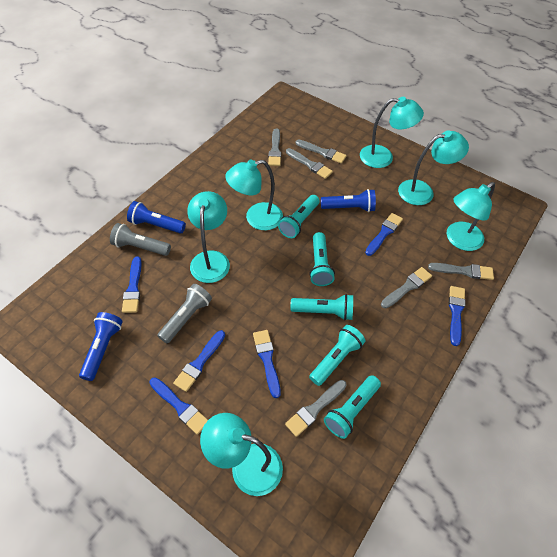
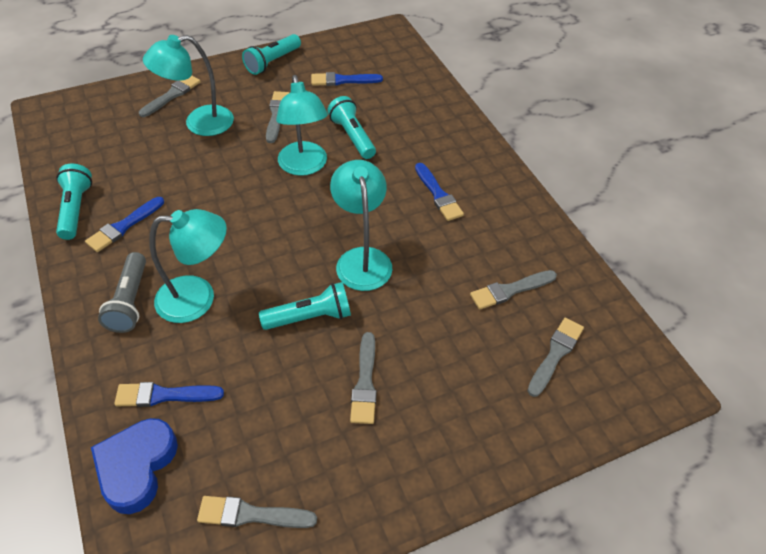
blue brush: [122,257,142,313] [149,377,208,435] [173,330,225,392] [253,330,281,398] [365,213,403,256] [449,286,466,346] = 6 -> [85,197,164,252] [114,382,224,407] [311,72,383,86] [415,163,464,221] = 4
blue flashlight: [79,312,123,381] [127,201,186,234] [321,189,376,212] = 3 -> none = 0
blue heart: none = 0 -> [91,418,178,514] = 1
grey flashlight: [110,223,171,256] [157,284,212,343] = 2 -> [98,252,146,333] = 1
turquoise flashlight: [278,195,320,238] [290,294,353,320] [309,232,335,286] [309,325,365,386] [324,375,381,439] = 5 -> [56,164,92,240] [242,34,301,75] [259,282,351,330] [327,96,376,159] = 4
turquoise lamp: [187,191,230,283] [200,413,283,496] [225,160,283,230] [360,97,424,168] [398,130,469,205] [447,182,495,251] = 6 -> [143,35,234,136] [149,209,227,323] [276,75,328,176] [330,160,392,291] = 4

